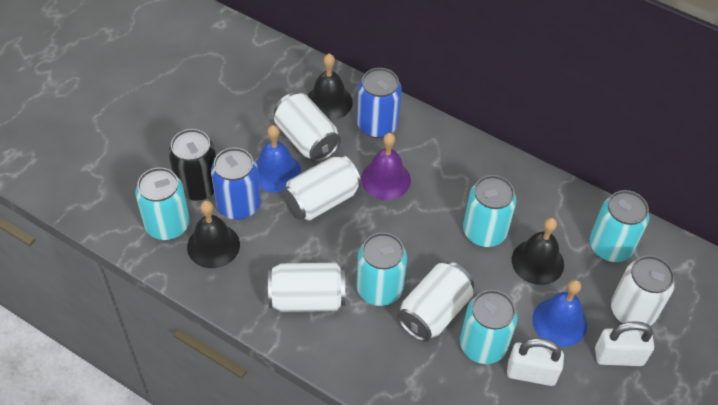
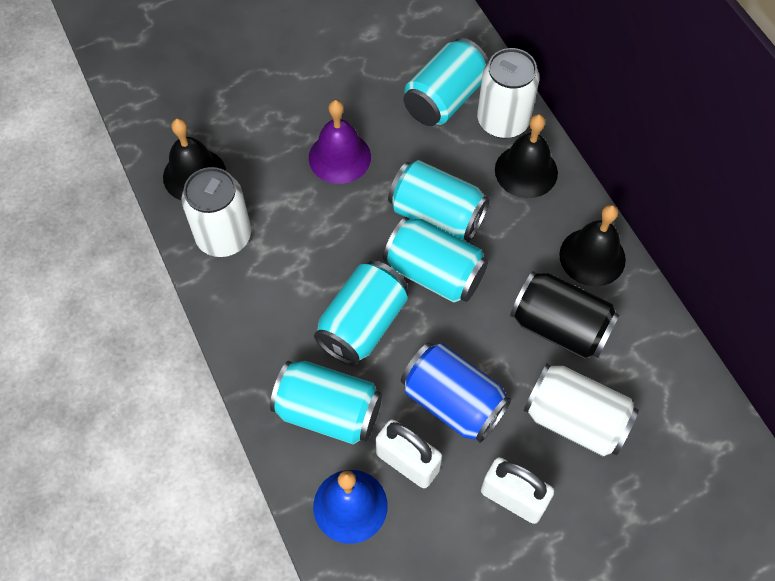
blue bell: [256,125,301,193] [532,279,587,347] = 2 -> [313,470,388,544] = 1
blue can: [211,148,261,220] [357,68,402,138] = 2 -> [401,343,511,443] = 1
white can: [268,263,345,312] [274,92,341,162] [283,155,361,221] [397,262,474,342] [611,255,675,326] = 5 -> [181,167,251,257] [477,48,540,139] [524,364,639,457] = 3

